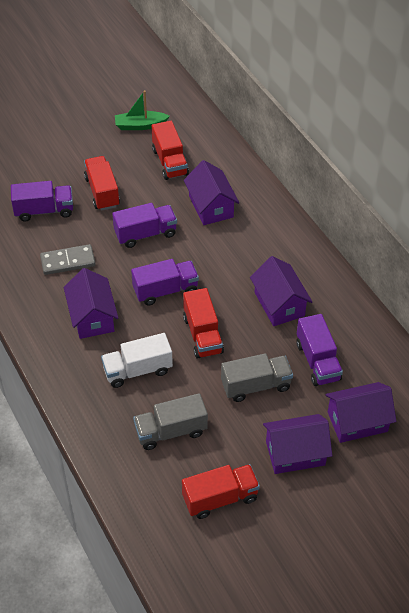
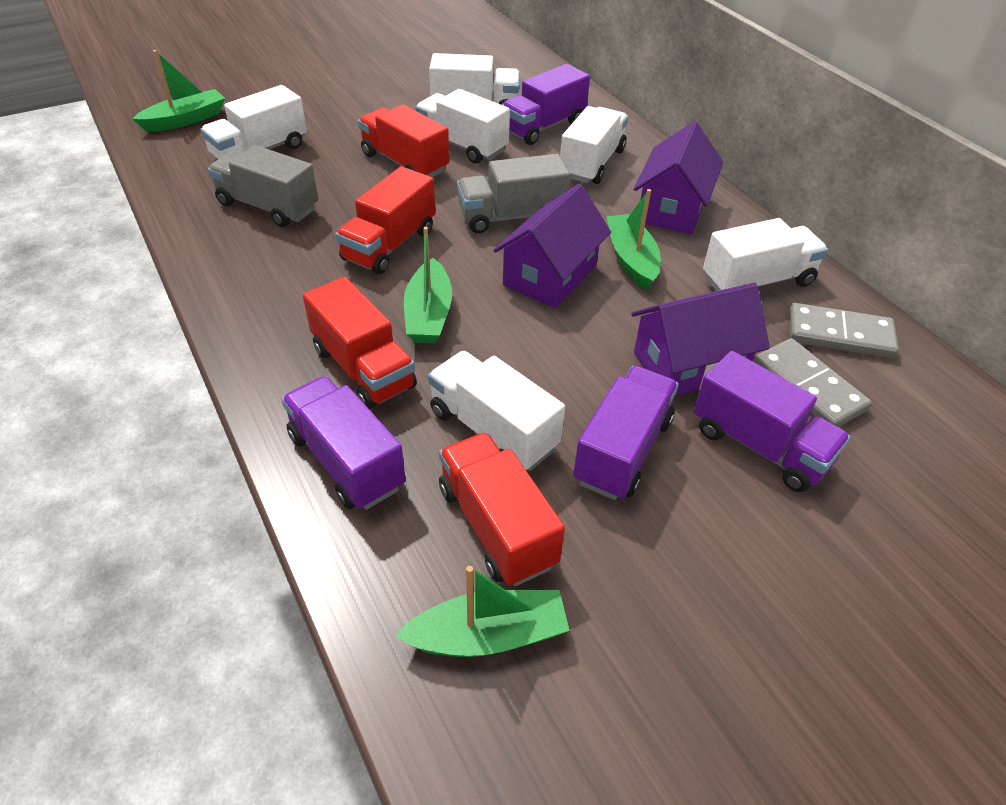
green boat: [115,91,170,130] = 1 -> [132,50,225,132] [395,566,570,657] [404,227,452,343] [606,189,661,290] = 4
grey domino: [40,244,95,275] = 1 -> [753,338,872,427] [789,303,899,358] = 2
purple house: [64,268,118,339] [184,160,239,225] [250,256,313,326] [263,414,332,474] [325,382,396,443] = 5 -> [493,184,611,308] [631,283,770,396] [634,122,723,235] = 3
white truck: [101,333,173,388] = 1 -> [201,85,307,159] [415,89,510,164] [428,351,565,471] [429,53,520,104] [560,106,628,184] [703,218,828,291] = 6

